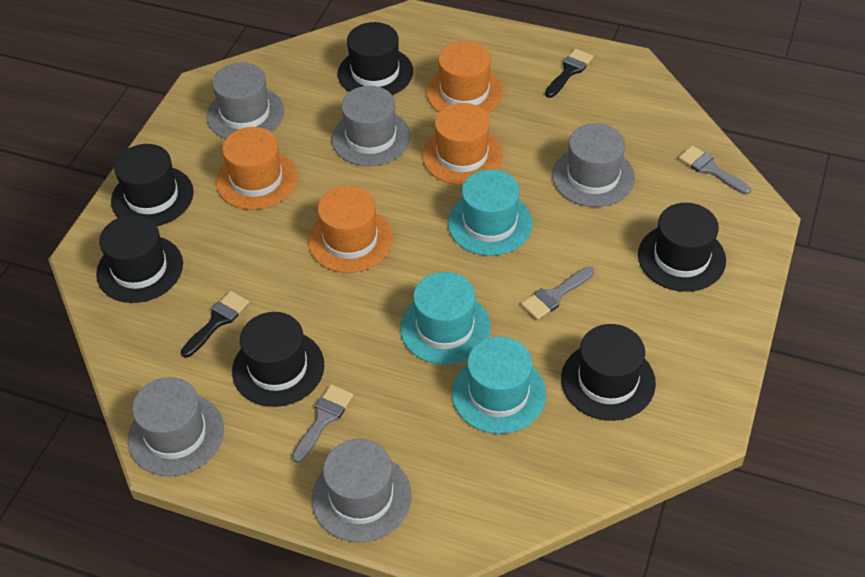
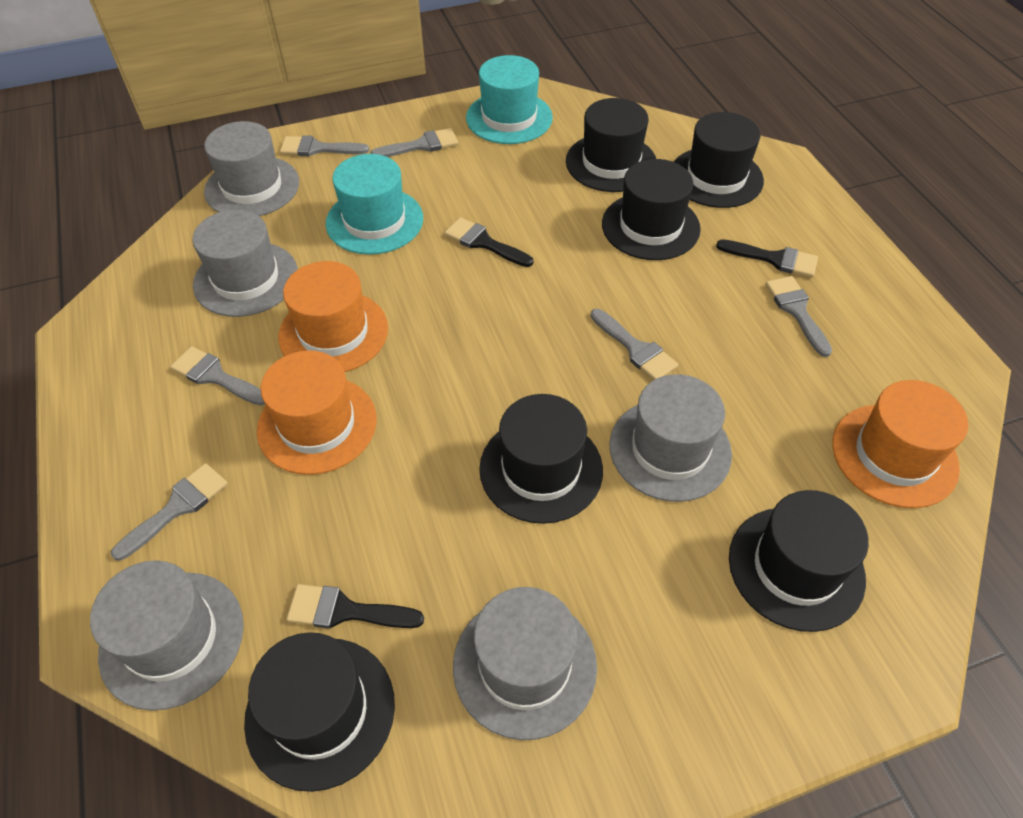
black brush: [181,291,249,358] [545,49,594,98] = 2 -> [287,584,424,629] [444,217,533,267] [716,239,818,277] = 3
grey brush: [292,384,353,463] [521,266,594,320] [678,145,751,195] = 3 -> [111,463,228,561] [170,346,265,406] [280,135,369,156] [370,128,458,157] [590,309,678,380] [765,276,832,357] = 6
orange hat: [216,127,297,210] [308,186,393,273] [422,103,503,185] [426,41,503,114] = 4 -> [257,350,377,475] [278,261,388,372] [832,380,968,508] = 3
turquoise hat: [400,272,491,365] [448,169,533,256] [452,337,546,434] = 3 -> [326,154,423,255] [466,55,553,144] = 2

